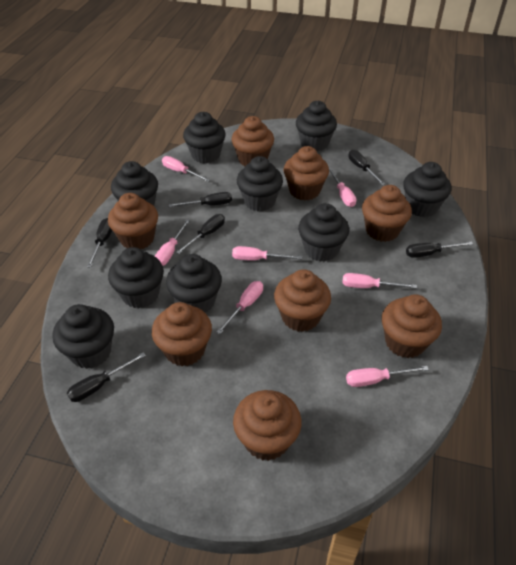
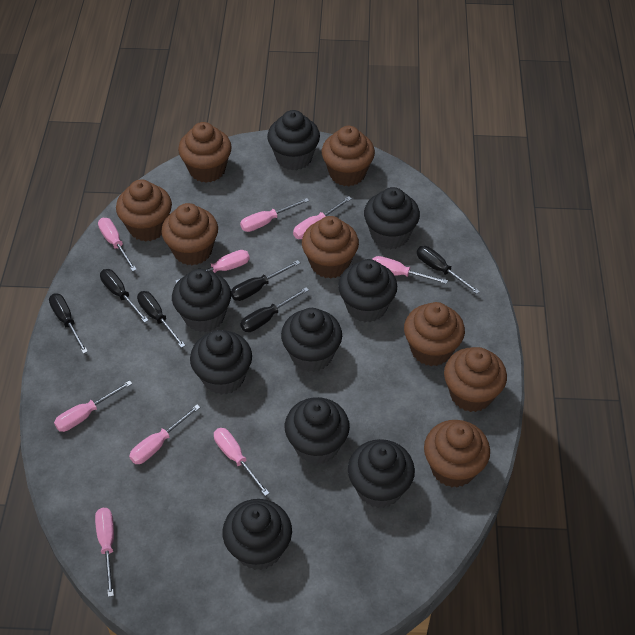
pink screwdriver: [155,219,190,266] [162,156,210,182] [216,281,263,334] [232,246,302,260] [329,168,356,207] [342,273,417,288] [346,366,429,387] = 7 -> [54,380,132,432] [95,508,114,597] [98,218,137,272] [129,404,201,464] [176,250,250,283] [214,428,270,496] [240,198,309,232] [293,196,352,239] [372,256,448,284] = 9

